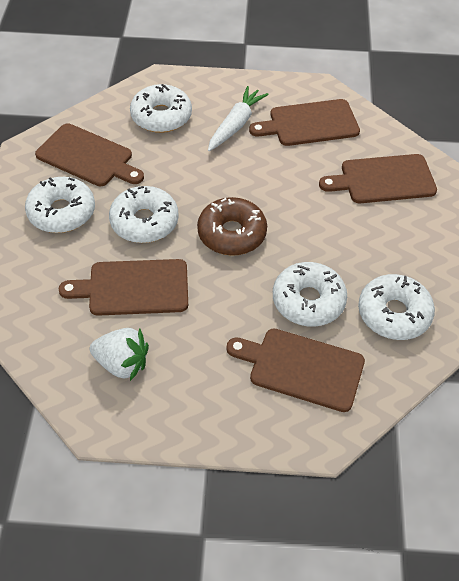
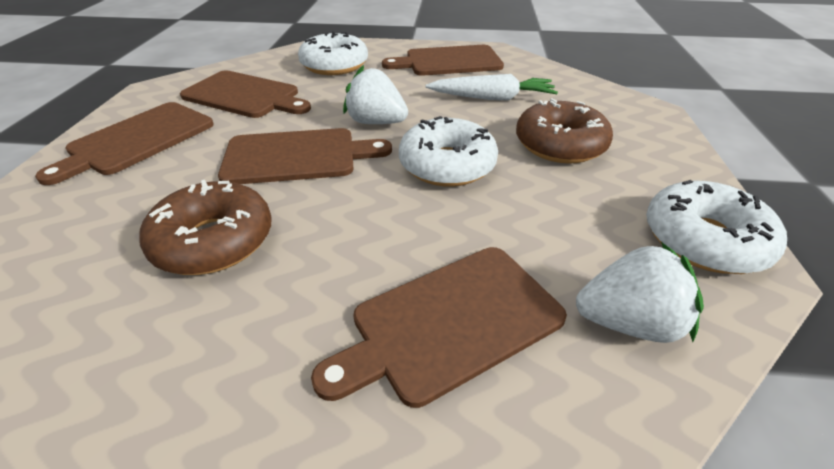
brown donut: [197,197,267,256] = 1 -> [139,180,271,275] [516,98,613,164] = 2
white donut: [25,177,95,233] [109,186,179,243] [130,84,192,133] [273,262,347,327] [358,274,435,340] = 5 -> [298,31,368,75] [399,116,498,187] [646,180,787,274] = 3
white strawberry: [90,328,149,381] = 1 -> [343,65,408,124] [576,242,704,343] = 2

